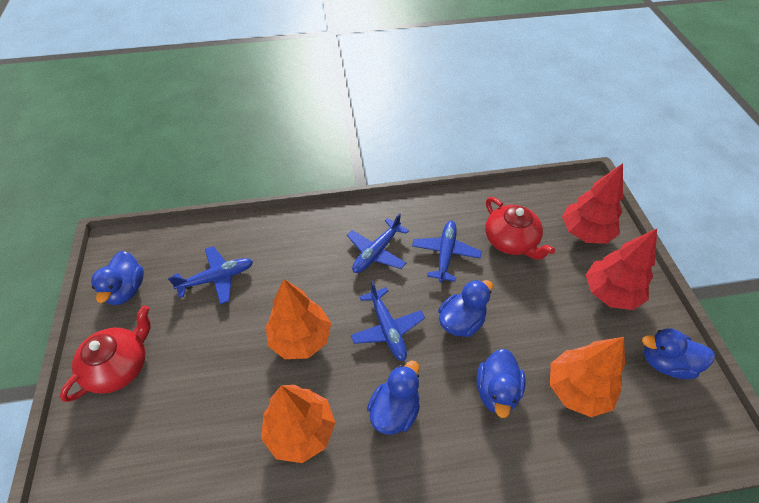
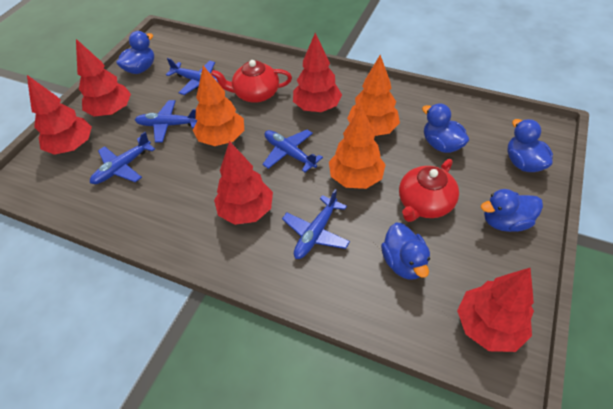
blue plane: [168,246,253,304] [347,213,409,273] [351,281,425,361] [412,221,482,283] = 4 -> [90,132,155,184] [135,100,197,143] [166,58,218,95] [263,130,323,172] [282,189,350,259] = 5
red tree: [562,163,623,244] [586,229,657,310] = 2 -> [27,75,92,155] [76,39,131,116] [214,141,273,225] [293,33,342,112] [457,268,534,352] = 5

